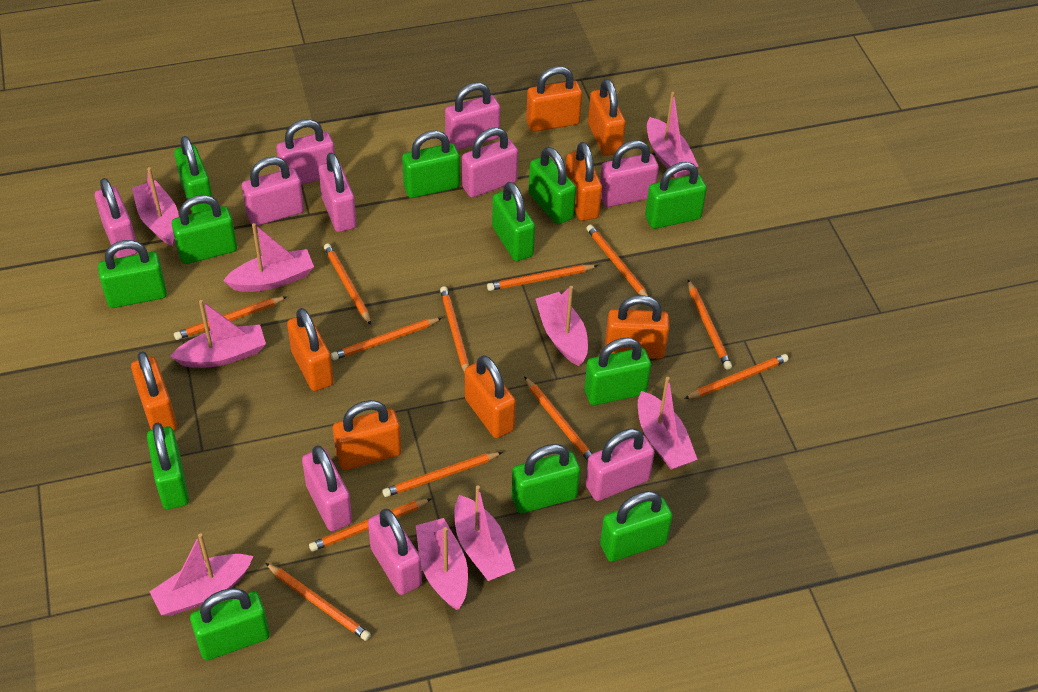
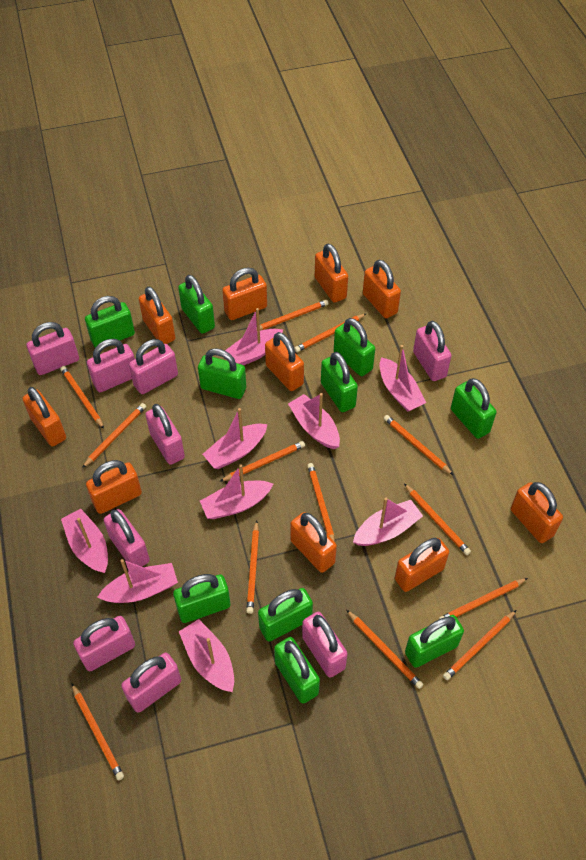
green padlock: [98,240,167,308] [147,423,189,509] [172,195,237,264] [174,136,212,213] [190,588,270,660] [402,130,460,198] [492,182,535,261] [511,444,580,513] [529,147,576,225] [584,338,651,405] [600,491,673,562] [645,162,707,229] = 12 -> [85,296,135,348] [173,574,230,623] [178,275,215,334] [198,348,246,399] [258,588,313,642] [274,637,320,704] [321,352,358,412] [334,318,375,376] [405,615,464,668] [451,378,497,439] = 10
orange padlock: [131,351,177,431] [287,308,334,391] [333,400,401,470] [465,355,516,438] [526,66,582,132] [566,142,602,221] [588,79,626,156] [605,295,669,359] = 8 -> [22,387,66,446] [86,460,142,514] [139,286,176,344] [222,267,267,320] [265,332,304,391] [291,512,337,573] [315,244,348,303] [363,260,401,318] [395,538,449,592] [511,482,563,543] = 10
orange pencil: [174,296,287,340] [265,563,371,641] [309,498,432,551] [324,243,371,325] [331,318,442,360] [382,452,503,497] [440,286,469,373] [487,265,598,291] [524,377,593,461] [586,225,648,296] [684,354,789,399] [688,280,732,369] = 12 -> [60,366,104,429] [72,684,124,780] [82,403,146,468] [220,441,305,482] [246,520,259,614] [260,300,329,330] [294,313,367,352] [307,463,335,542] [347,610,423,689] [384,415,453,475] [404,484,471,555] [439,578,528,619] [443,610,517,680] = 13
pink padlock: [95,178,138,258] [242,157,304,226] [276,119,335,185] [302,445,352,531] [319,152,356,232] [368,509,422,595] [445,82,500,150] [462,127,518,198] [585,429,655,501] [600,140,659,207] = 10 -> [26,322,79,375] [73,616,135,671] [87,339,135,392] [104,509,150,567] [121,653,181,713] [129,339,178,394] [145,404,185,465] [302,612,348,678] [413,321,451,381] = 9

